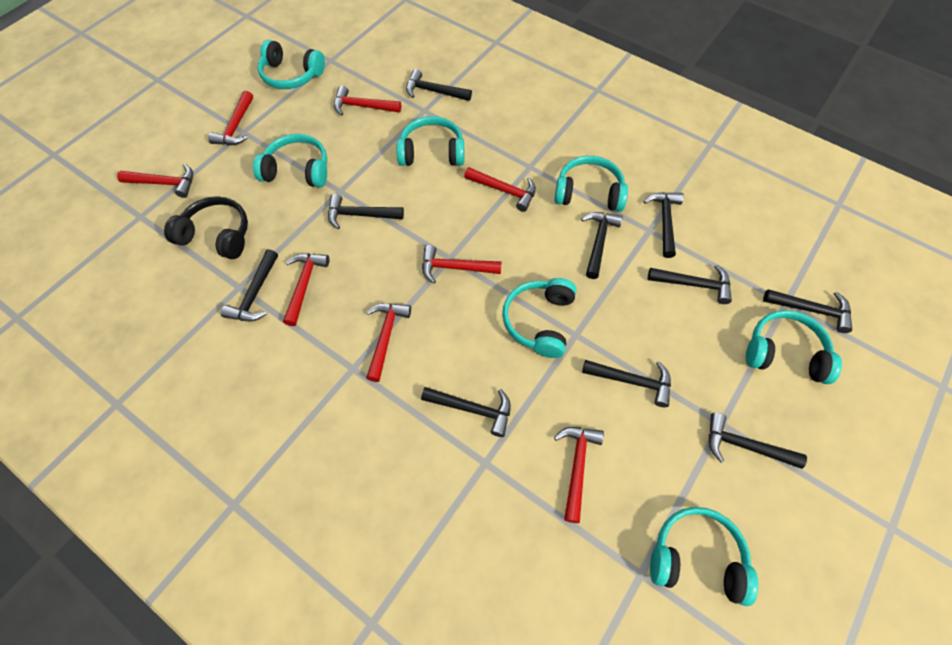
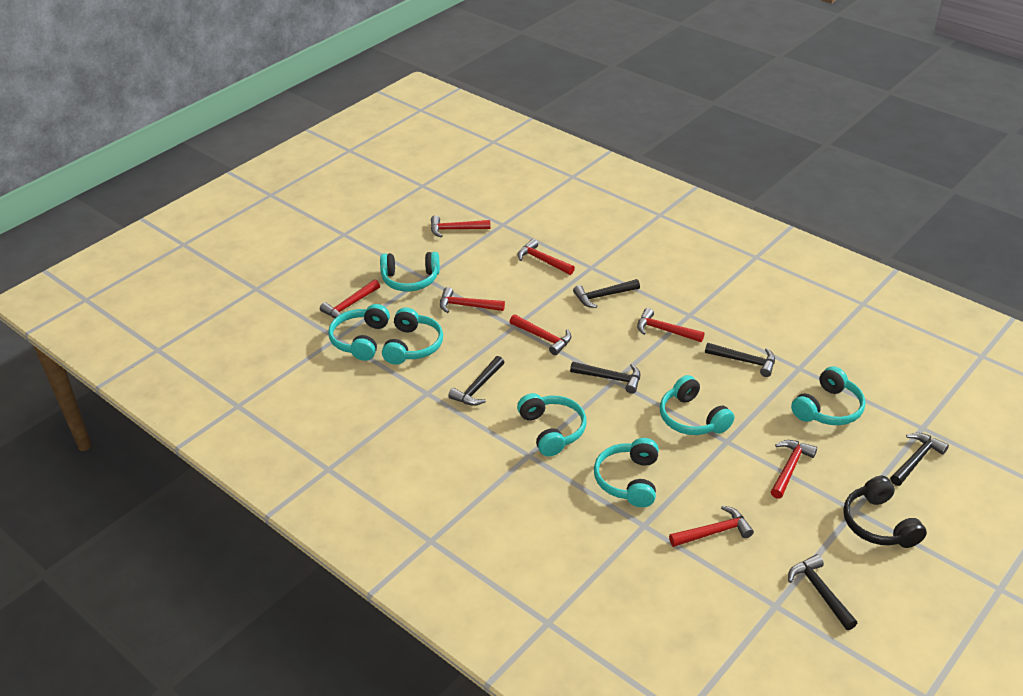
black hammer: [221,249,278,321] [328,194,404,229] [406,69,472,101] [421,387,511,437] [581,212,623,279] [582,360,671,407] [643,192,684,258] [648,264,732,304] [709,413,807,469] [763,289,853,333] = 10 -> [448,356,504,406] [570,362,640,394] [573,279,640,308] [705,343,775,377] [788,554,857,630] [890,433,949,486] = 6

